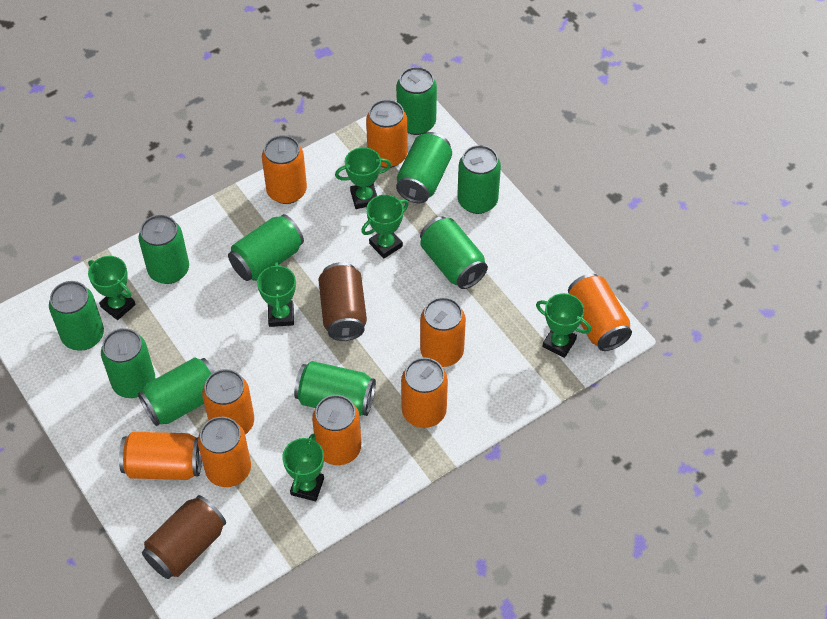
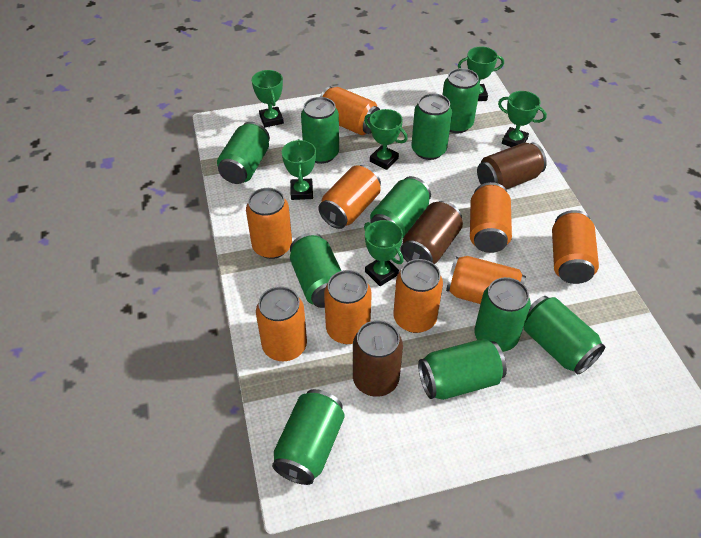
brown can: [142,495,226,579] [318,262,367,341] = 2 -> [353,320,403,397] [400,201,463,264] [477,143,547,190] = 3

